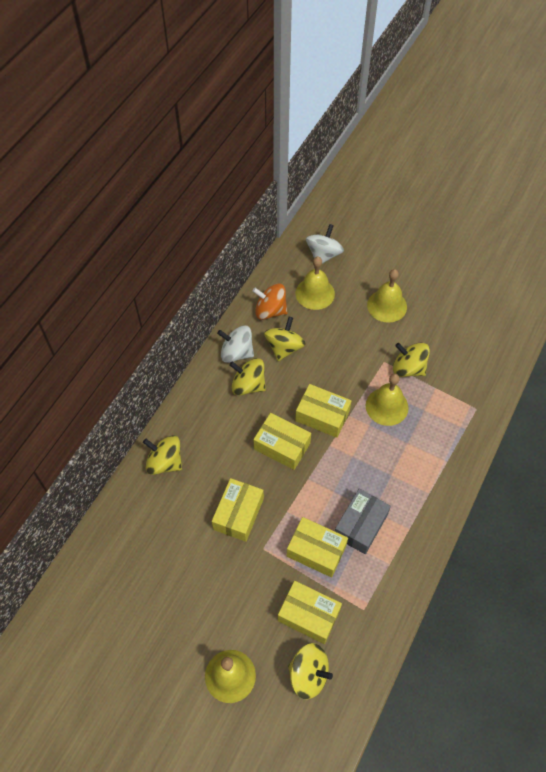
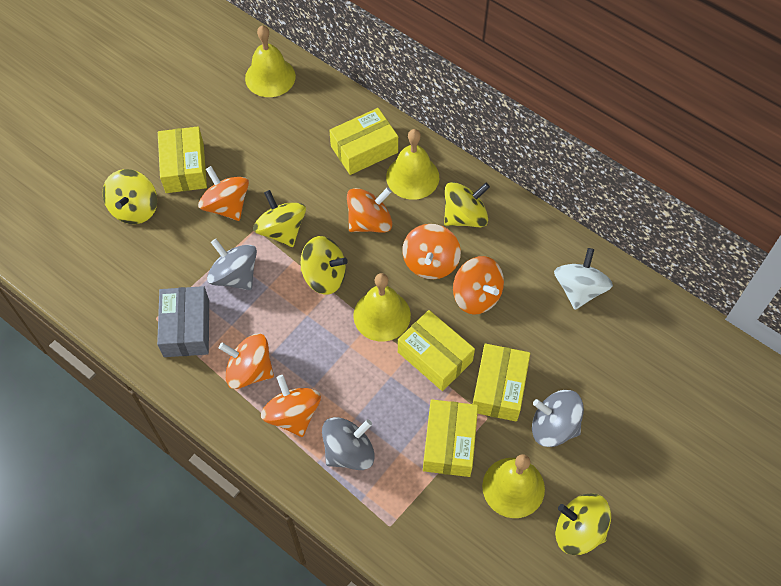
grey spinning top: none = 0 -> [207,239,257,290] [322,417,375,470] [532,390,584,447] = 3
orange spinning top: [253,283,288,320] = 1 -> [198,166,249,221] [219,334,274,389] [261,375,321,437] [347,187,392,233] [402,224,461,279] [453,256,504,315] = 6
white spinning top: [217,325,254,363] [306,224,344,264] = 2 -> [554,248,613,310] = 1

